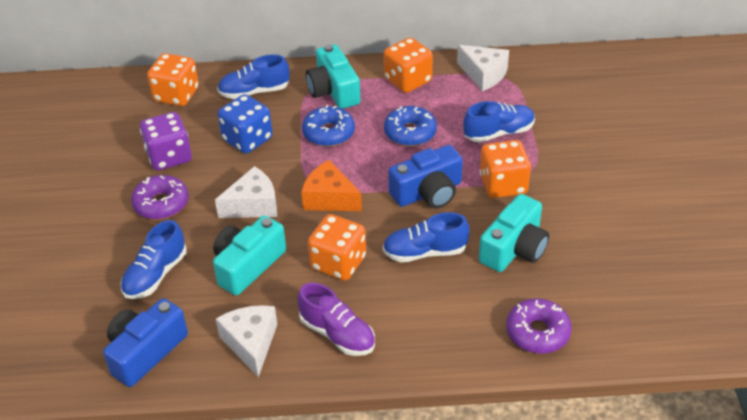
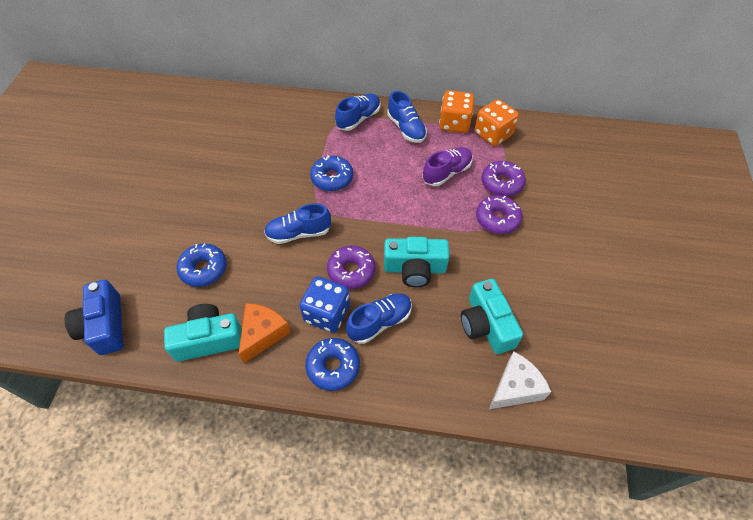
blue camera: [103,298,188,387] [388,145,463,208] = 2 -> [64,280,124,355] = 1
blue donut: [302,105,355,147] [384,106,437,146] = 2 -> [176,243,227,287] [305,338,360,391] [310,155,353,191] = 3
orange dice: [147,53,199,106] [308,214,366,281] [384,37,433,93] [479,140,531,198] = 4 -> [439,90,474,133] [475,99,519,146] = 2
purple dice: [140,112,192,170] = 1 -> none = 0
purple donut: [131,175,189,220] [506,298,572,354] = 2 -> [327,246,375,289] [476,195,522,234] [481,161,526,196] = 3
white cheese: [215,166,277,218] [216,305,277,377] [457,45,509,91] = 3 -> [489,351,551,409] = 1

